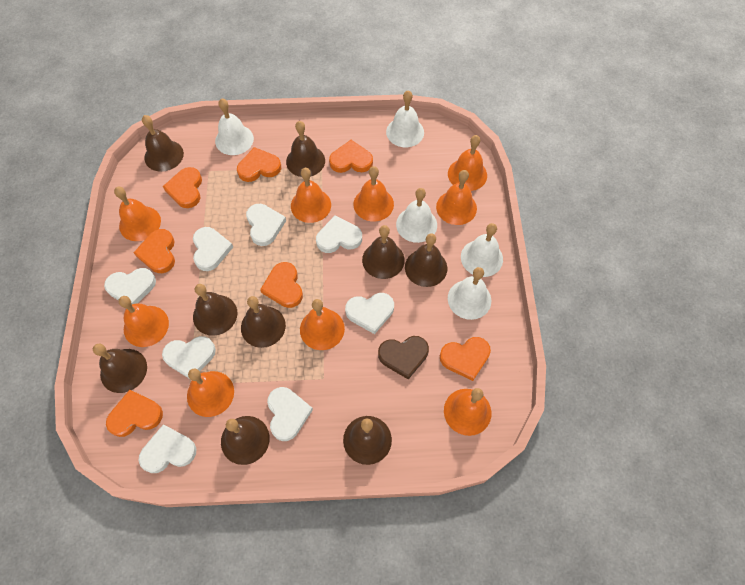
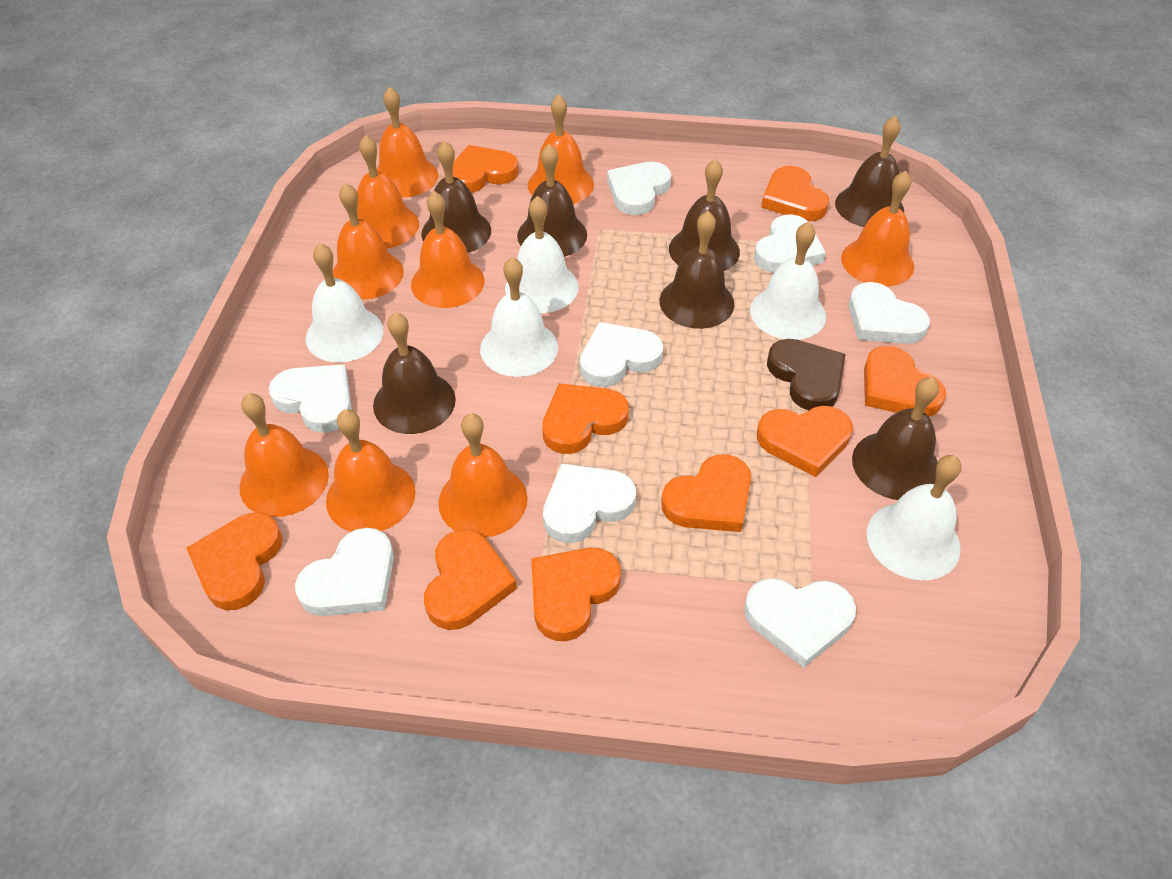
brown bell: [93,344,147,393] [142,115,184,172] [193,284,237,336] [221,416,270,465] [241,296,286,348] [286,121,325,177] [343,416,392,465] [362,225,405,279] [405,234,447,287] = 9 -> [373,312,456,434] [421,141,491,253] [517,144,587,257] [660,211,734,329] [669,159,740,271] [835,116,904,227] [852,377,939,500] = 7
orange heart: [106,390,163,437] [133,229,175,273] [163,167,202,208] [237,147,281,182] [260,262,303,308] [329,140,373,173] [440,337,491,381] = 7 -> [186,513,282,610] [424,529,517,630] [453,145,519,193] [531,547,621,641] [542,383,629,454] [661,454,751,532] [757,406,853,477] [761,166,829,221] [864,346,946,417] = 9

